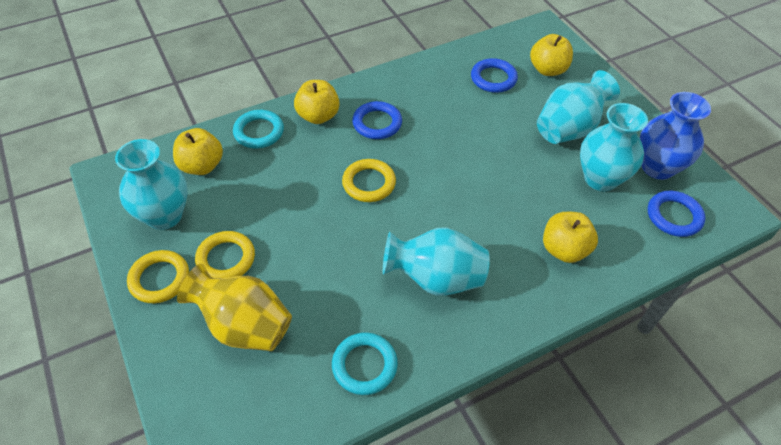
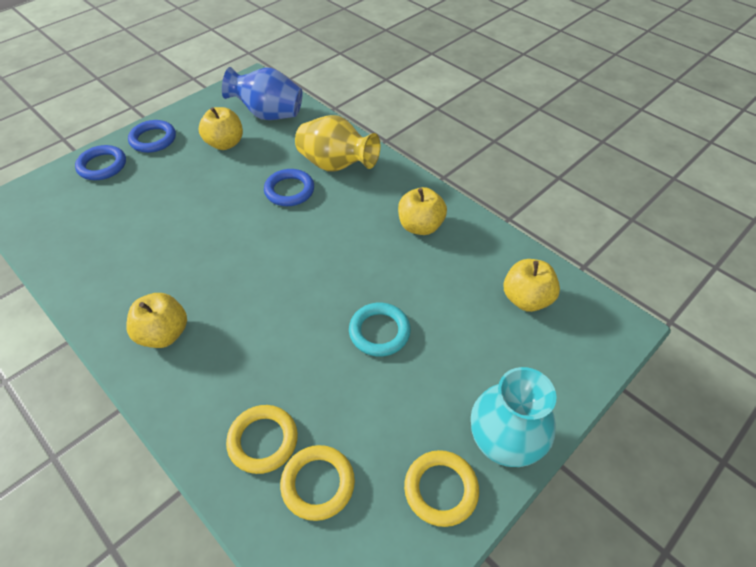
turquoise ring: [233,110,284,148] [332,333,398,395] = 2 -> [349,303,411,357] = 1
turquoise vase: [115,139,187,230] [383,227,490,296] [537,70,620,144] [580,103,648,192] = 4 -> [471,367,557,467] = 1

